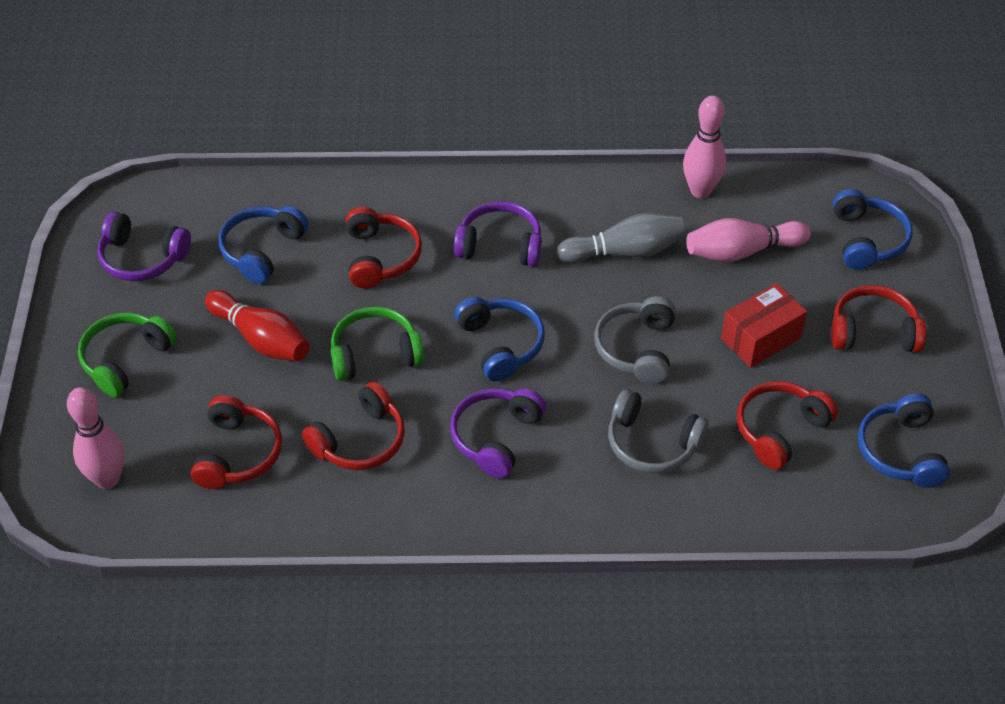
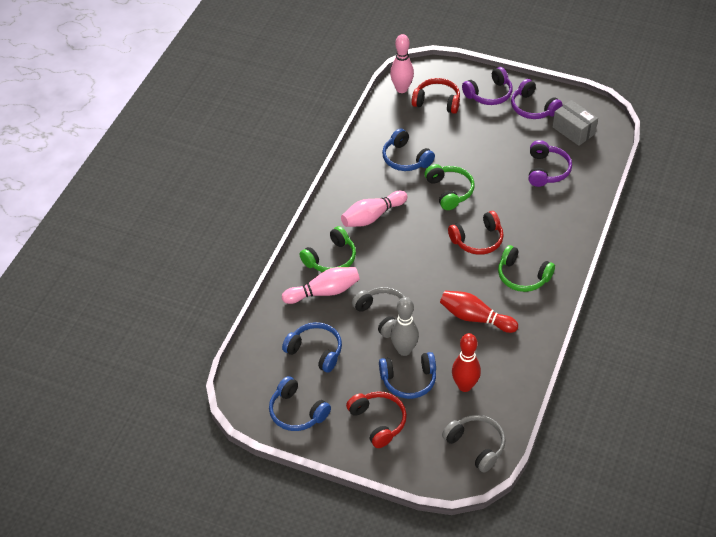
green headphones: [78,313,177,397] [331,307,424,381] = 2 -> [300,226,356,272] [424,164,474,210] [498,245,555,292] = 3
grey box: none = 0 -> [553,100,598,146] = 1
red bowling pin: [205,290,310,361] = 1 -> [440,291,518,333] [452,333,481,392] = 2
red box: [721,283,807,368] = 1 -> none = 0
red headphones: [191,395,282,489] [302,381,405,470] [346,207,422,289] [737,381,838,470] [831,285,926,352] = 5 -> [346,391,407,448] [411,78,460,114] [448,211,504,255] = 3

